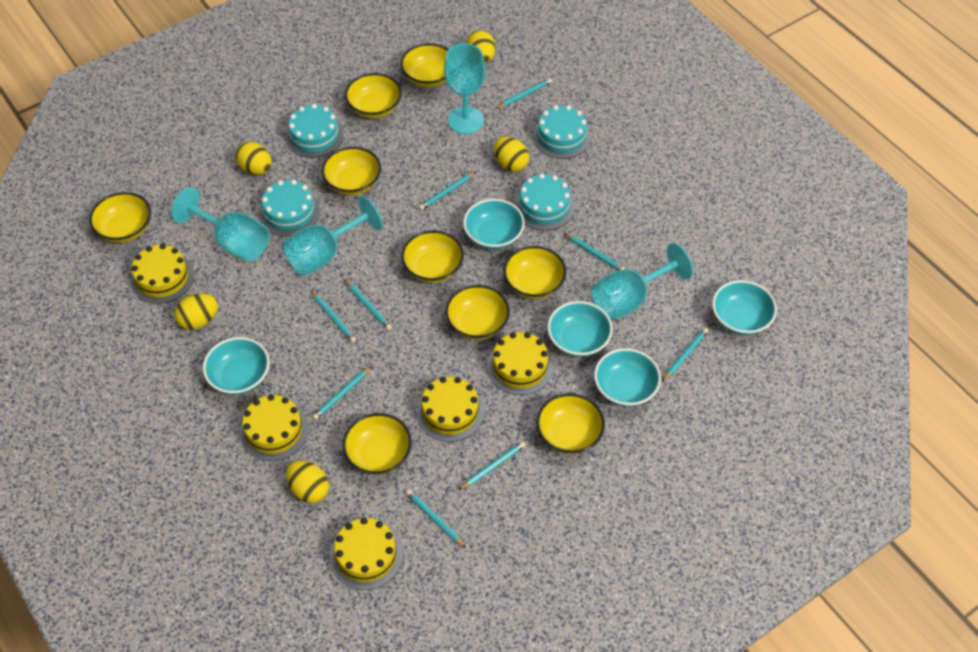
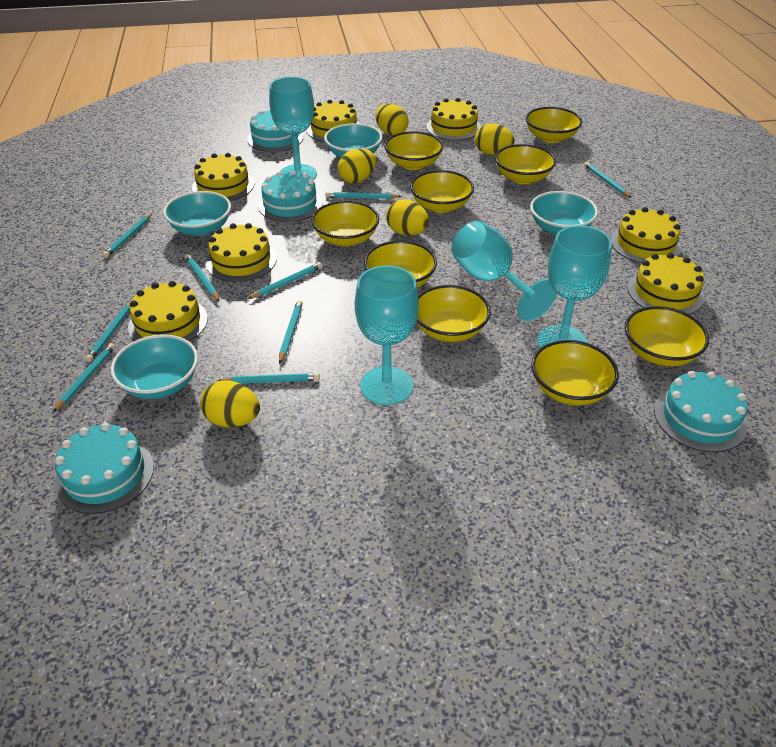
turquoise bowl: [203,337,270,395] [463,199,525,249] [547,301,612,357] [594,348,661,407] [712,280,777,335] = 5 -> [110,334,198,399] [163,191,231,236] [324,123,382,157] [530,191,598,235] = 4
yellow cake: [130,244,194,304] [240,394,308,461] [330,517,403,590] [416,377,484,442] [487,332,553,395] = 5 -> [128,281,208,342] [192,153,254,201] [206,223,277,282] [306,100,358,142] [426,98,481,140] [611,207,681,263] [628,253,705,314] = 7

